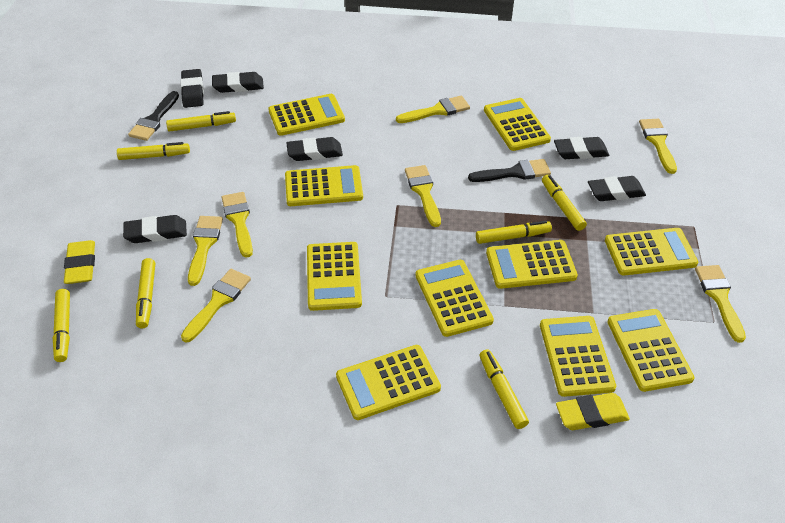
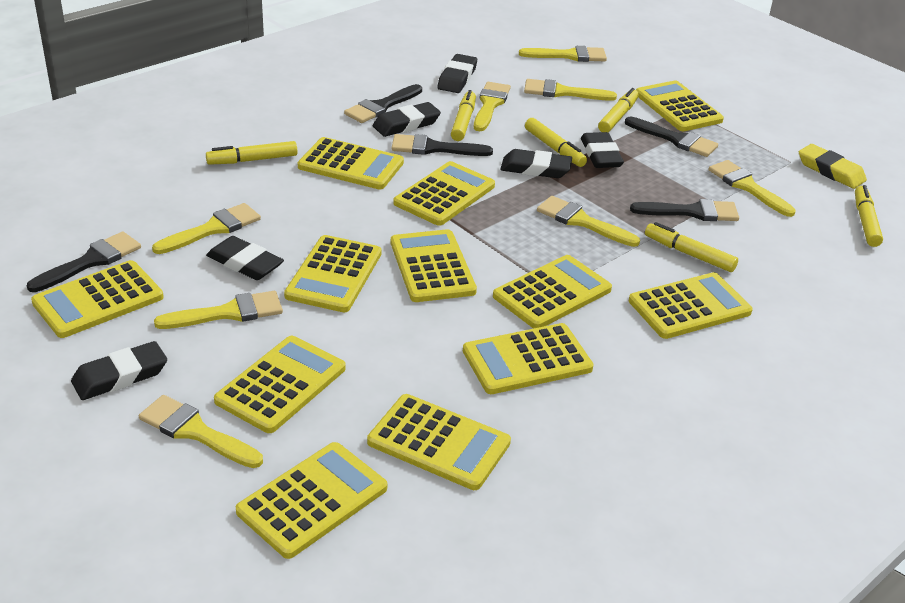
black brush: [128,91,179,141] [468,159,551,182] = 2 -> [27,231,141,292] [344,84,422,123] [391,134,493,156] [625,117,718,157] [630,199,739,221] = 5
yellow brush: [181,269,251,342] [188,216,223,286] [222,192,253,258] [396,95,470,123] [405,165,441,227] [639,119,677,174] [695,265,746,343] = 7 -> [139,395,263,468] [152,203,261,254] [154,291,283,329] [474,82,511,131] [519,46,607,62] [524,79,617,101] [537,196,640,247] [709,160,796,217] = 8
yellow calculator: [268,94,345,136] [285,165,363,206] [307,242,362,311] [336,345,441,420] [415,260,494,337] [484,98,551,151] [486,240,578,289] [540,316,616,397] [605,228,698,275] [608,309,695,392] = 10 -> [31,260,164,338] [214,336,346,433] [236,442,387,559] [284,235,381,312] [298,137,404,189] [367,394,511,490] [391,229,477,302] [393,161,495,226] [463,323,594,394] [493,255,612,328] [629,272,753,339] [636,81,724,131] = 12
yellow eraser: [64,240,95,284] [556,393,630,430] = 2 -> [799,144,867,189] = 1
yellow marker: [53,289,70,362] [117,142,190,160] [136,258,155,328] [166,111,236,132] [476,221,552,244] [480,349,529,429] [542,175,587,231] = 7 -> [206,141,297,165] [451,90,476,141] [525,118,587,167] [598,88,639,132] [645,222,738,272] [855,185,883,247] = 6

